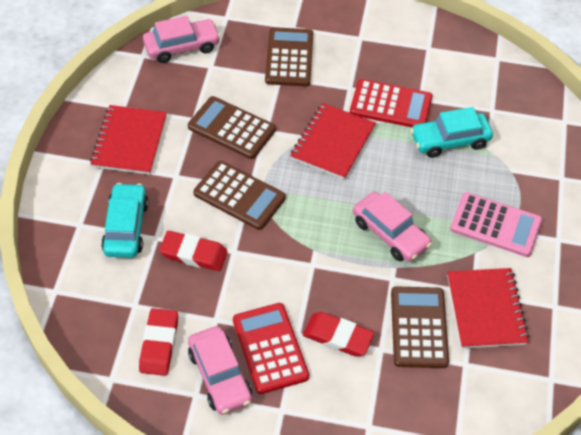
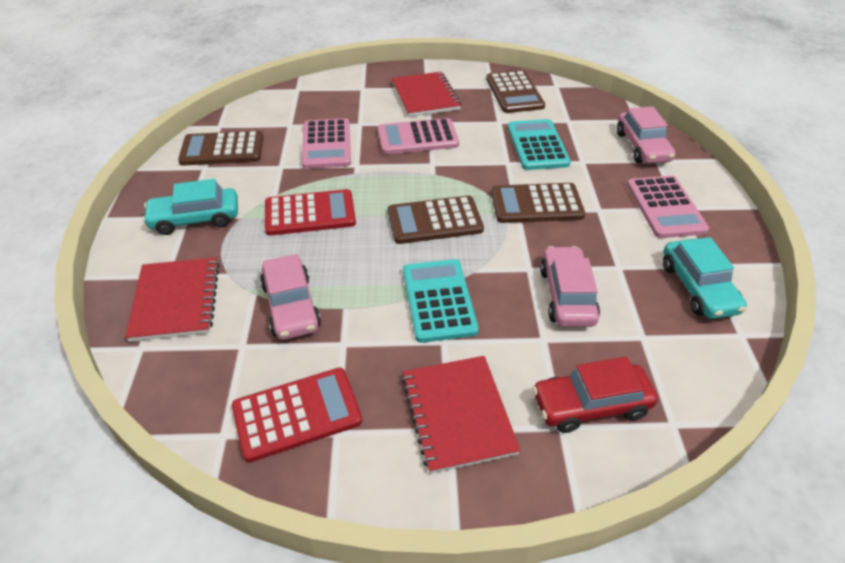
pink calculator: [450,192,542,257] = 1 -> [302,118,351,169] [378,118,459,154] [627,176,709,238] = 3
red car: none = 0 -> [532,357,658,433] = 1
red eraser: [139,308,178,376] [159,231,228,271] [303,312,374,357] = 3 -> none = 0
turquoise calculator: none = 0 -> [403,259,479,343] [507,119,571,170] = 2

